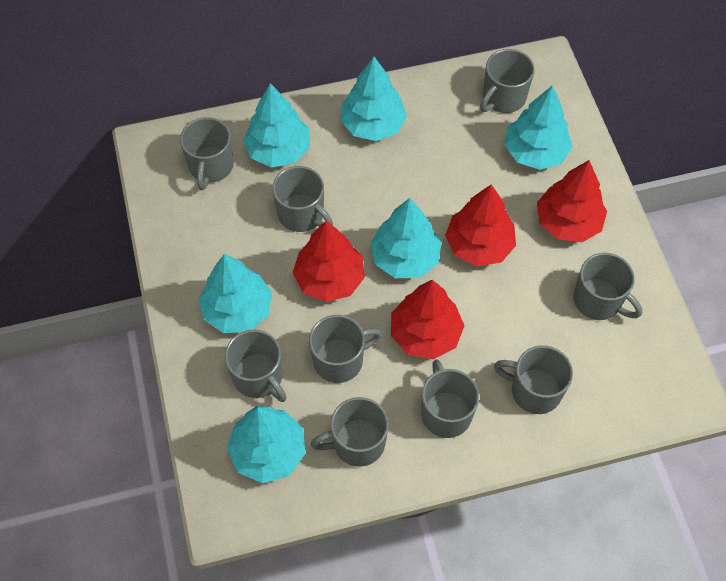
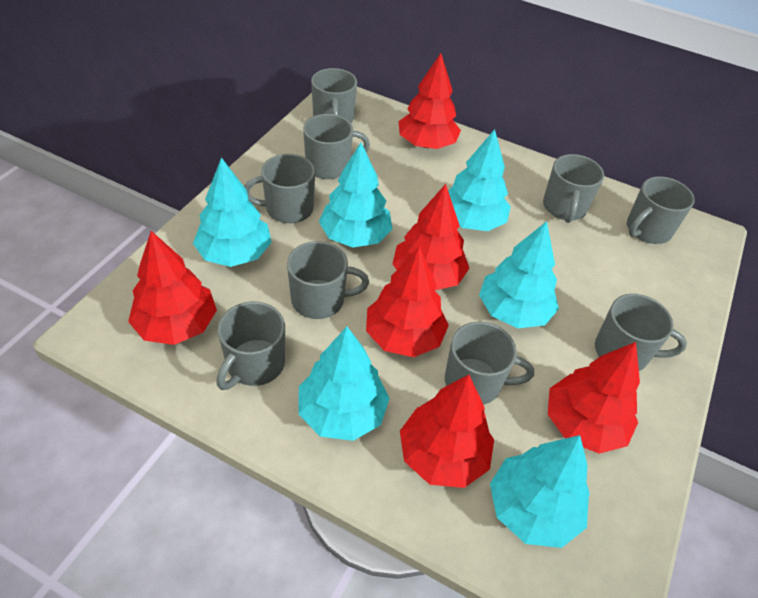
red tree: [293,221,365,302] [391,280,464,359] [445,184,516,266] [537,160,607,242] = 4 -> [128,231,217,345] [366,246,449,357] [393,184,469,290] [398,53,461,149] [400,375,494,488] [548,342,640,454] = 6

